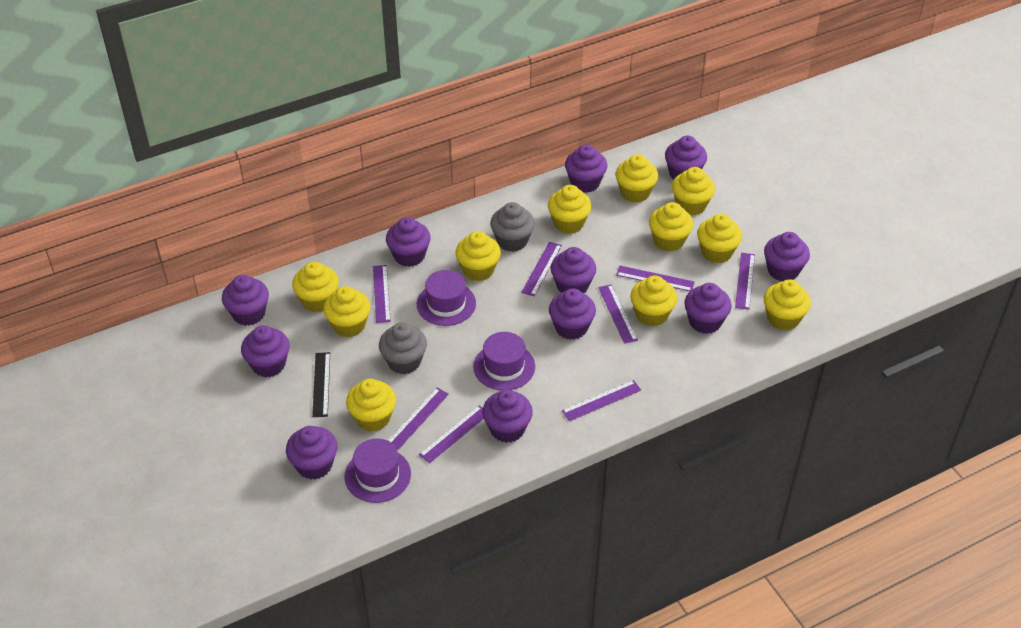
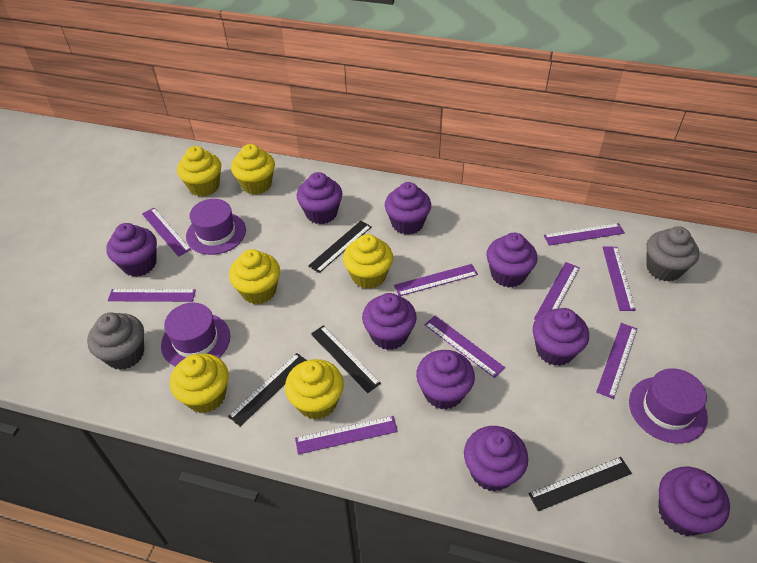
black ruler: [312,352,330,417] = 1 -> [228,353,307,427] [308,221,372,273] [311,325,381,393] [528,457,632,511] = 4
purple cupcake: [222,275,269,326] [241,325,290,378] [286,426,337,480] [386,217,431,267] [482,389,533,443] [549,288,596,340] [550,247,596,293] [565,145,607,193] [665,136,707,179] [684,283,732,334] [764,232,810,281] = 11 -> [106,223,157,277] [297,172,342,224] [362,293,417,350] [385,182,431,235] [416,350,475,410] [464,426,528,492] [486,233,537,288] [533,308,589,366] [658,467,730,536] = 9
purple ruler: [373,265,391,323] [388,387,449,450] [419,405,484,463] [521,242,562,296] [562,380,641,421] [598,284,638,344] [616,265,695,291] [735,253,755,310] = 8 -> [108,289,196,302] [142,208,191,257] [295,416,398,455] [394,264,478,296] [424,316,505,378] [534,262,580,320] [544,223,625,245] [596,323,637,399] [602,247,636,311] = 9
yellow cupcake: [292,262,339,312] [323,286,371,337] [346,379,396,432] [456,231,501,281] [548,185,592,234] [615,154,658,203] [630,275,677,326] [649,202,693,252] [672,167,715,215] [697,214,742,263] [764,279,811,330] = 11 -> [170,353,229,413] [177,146,221,197] [229,249,280,304] [231,144,275,195] [285,359,344,420] [343,234,393,289] = 6

